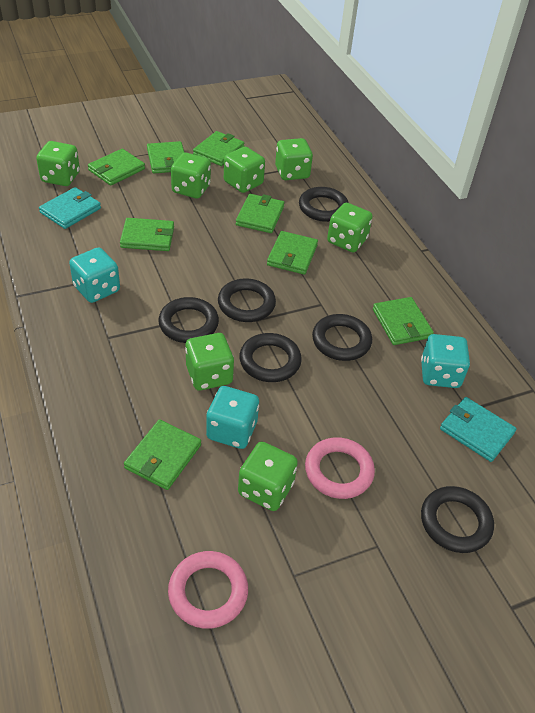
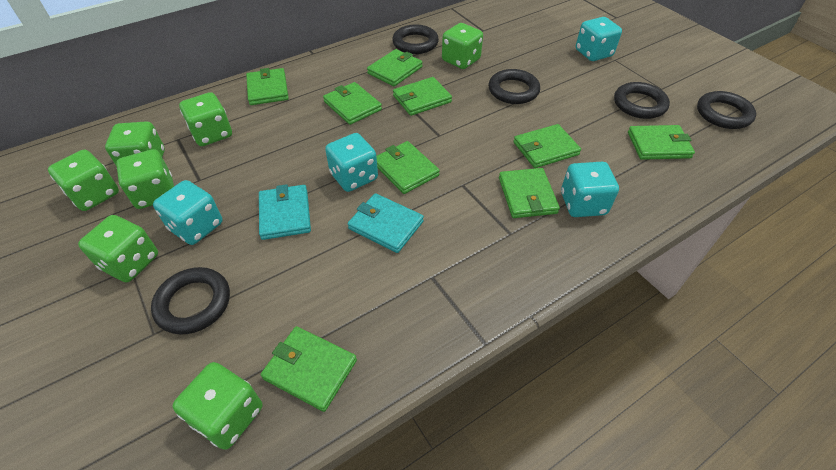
black ring: [158,297,219,343] [218,278,276,322] [240,333,302,382] [299,187,349,222] [312,314,372,361] [421,486,494,553] = 6 -> [151,267,230,335] [392,24,439,54] [489,69,540,104] [614,82,670,119] [697,91,756,129] = 5
green wallet: [88,149,145,186] [120,218,174,251] [124,419,201,490] [147,141,184,173] [193,131,244,166] [236,194,284,233] [267,231,318,275] [373,297,434,345] = 8 -> [246,68,289,105] [261,326,357,412] [323,82,382,125] [367,49,423,86] [376,141,440,194] [393,77,452,116] [499,168,560,218] [513,124,581,168] [628,125,695,160] = 9
pink ring: [168,551,248,629] [305,437,375,499] = 2 -> none = 0
turquoise dice: [69,247,120,303] [206,386,259,449] [421,334,470,388] = 3 -> [153,180,223,245] [325,133,378,192] [561,162,619,217] [576,17,622,61] = 4

